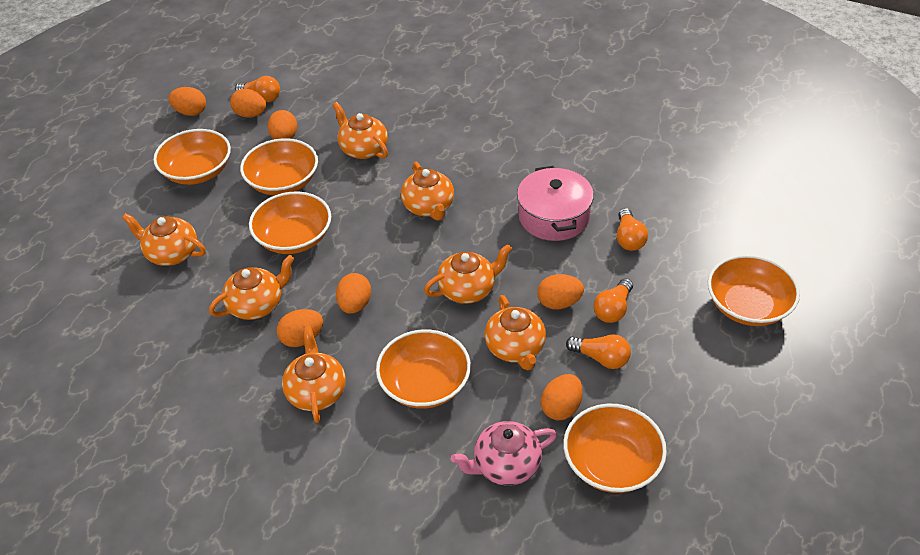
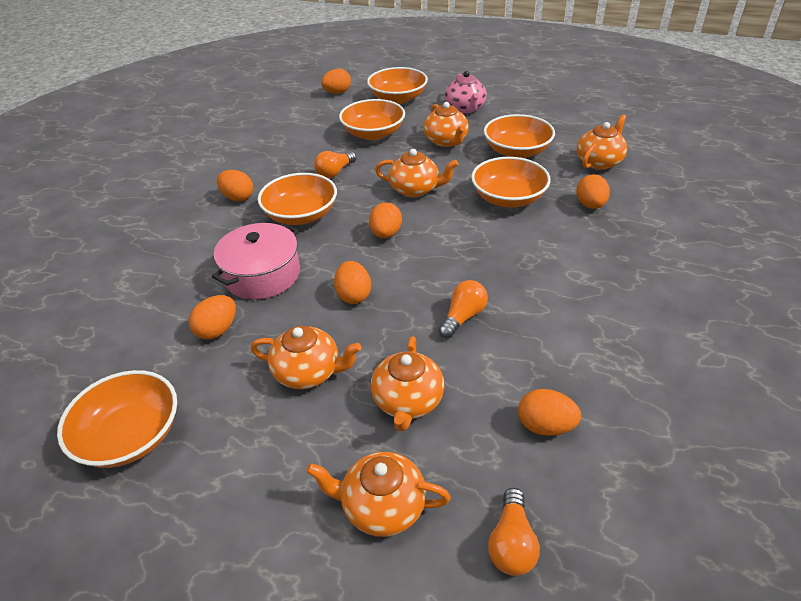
orange light bulb: [235,76,280,102] [566,334,631,369] [593,278,633,323] [617,208,648,251] = 4 -> [314,151,356,178] [438,280,488,338] [488,488,540,576] = 3
orange teapot: [122,213,206,266] [209,255,295,320] [282,325,346,423] [333,102,388,159] [401,162,454,221] [424,244,512,304] [484,295,546,371] = 7 -> [251,326,361,389] [306,452,451,537] [371,336,444,431] [375,149,458,197] [423,102,469,147] [577,114,627,170] = 6

